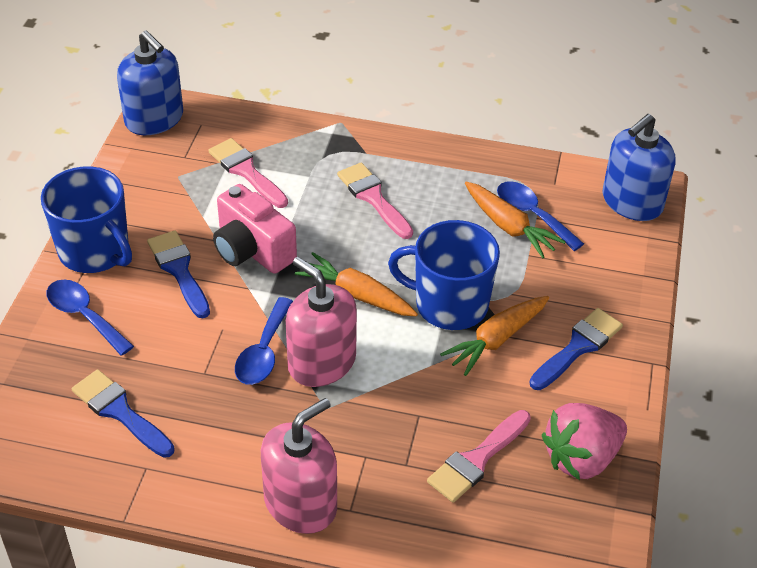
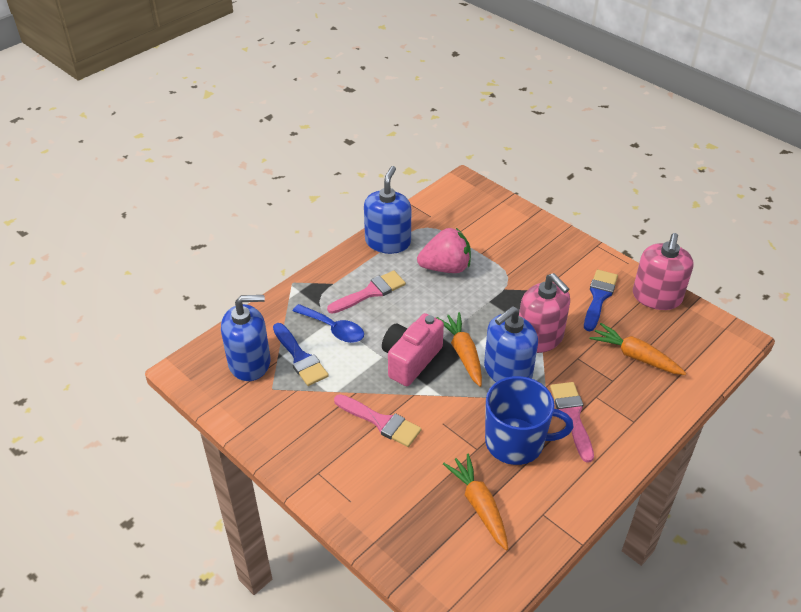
blue brush: [72,369,175,458] [147,230,210,318] [529,308,623,390] = 3 -> [273,323,329,386] [584,270,618,331] = 2
blue mug: [41,166,132,273] [388,220,500,330] = 2 -> [485,376,573,465] = 1
blue soap dispenser: [117,30,183,135] [603,114,675,221] = 2 -> [221,295,270,381] [364,166,411,254] [484,306,538,382] = 3
blue spoon: [47,280,134,356] [235,297,293,385] [497,181,584,251] = 3 -> [293,304,364,343] = 1

